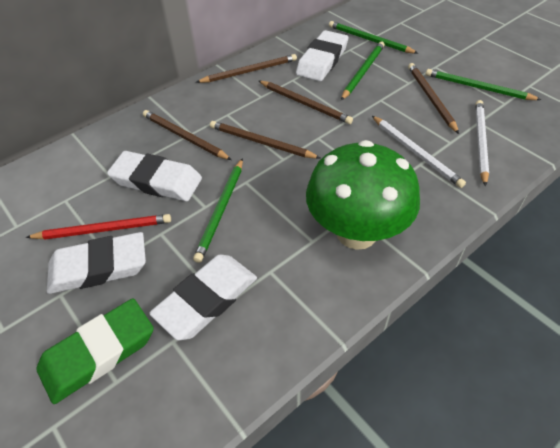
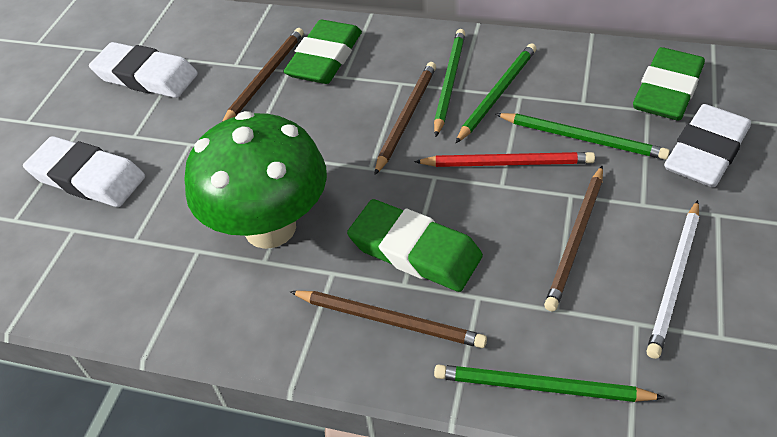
brown pencil: [143,110,232,160] [197,54,297,83] [210,121,320,159] [259,81,353,124] [408,63,459,134] = 5 -> [222,28,304,122] [290,291,487,348] [374,62,436,175] [544,165,603,311] = 4
green eraser: [36,298,154,404] = 1 -> [283,20,362,84] [347,199,483,292] [633,47,705,121] = 3
white eraser: [47,232,146,294] [107,151,202,201] [149,254,257,340] [296,30,348,81] = 4 -> [23,136,145,207] [89,42,198,98] [664,104,751,187] = 3
white pencil: [372,116,466,188] [476,100,489,187] = 2 -> [647,200,699,359] = 1

